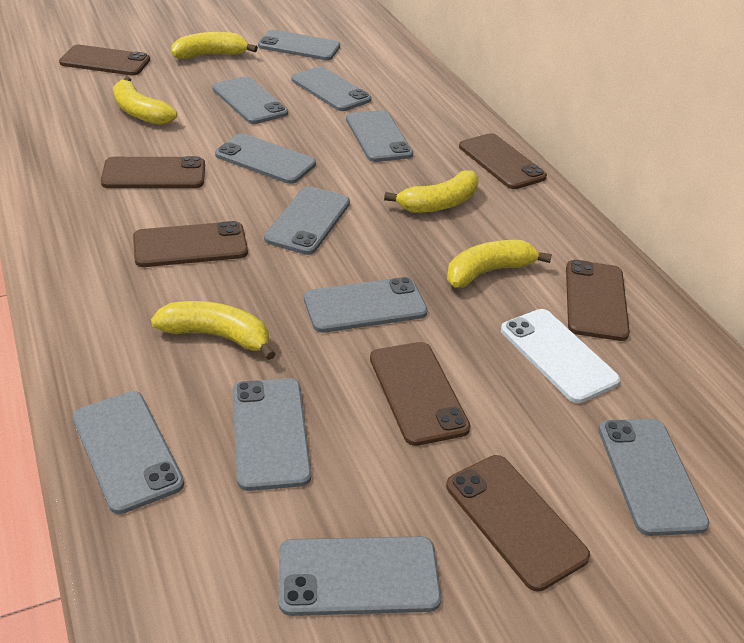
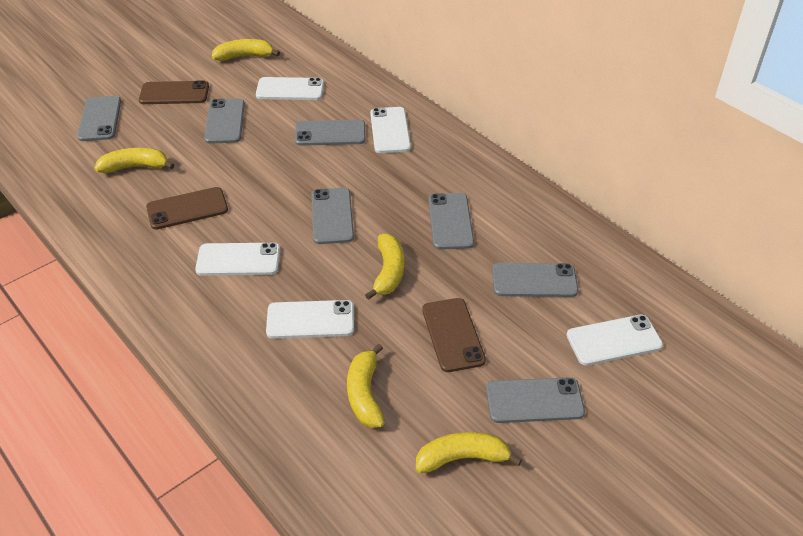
brown phone: [59,45,150,76] [101,156,205,188] [133,221,248,267] [370,342,470,446] [446,455,590,592] [459,133,547,189] [566,260,630,341] = 7 -> [139,80,209,104] [146,187,228,230] [422,298,486,372] = 3
grey phone: [72,391,184,514] [212,76,288,124] [215,133,316,184] [232,378,312,491] [258,30,340,60] [264,186,350,255] [278,536,441,616] [291,67,372,111] [304,277,428,333] [346,110,413,162] [598,419,710,536] = 11 -> [77,96,121,141] [204,98,245,144] [295,120,365,146] [311,188,354,244] [428,193,474,250] [486,377,585,423] [492,263,578,297] = 7
white phone: [501,309,620,403] = 1 -> [195,243,280,276] [256,77,324,100] [266,300,354,339] [370,107,411,153] [566,315,663,366] = 5

